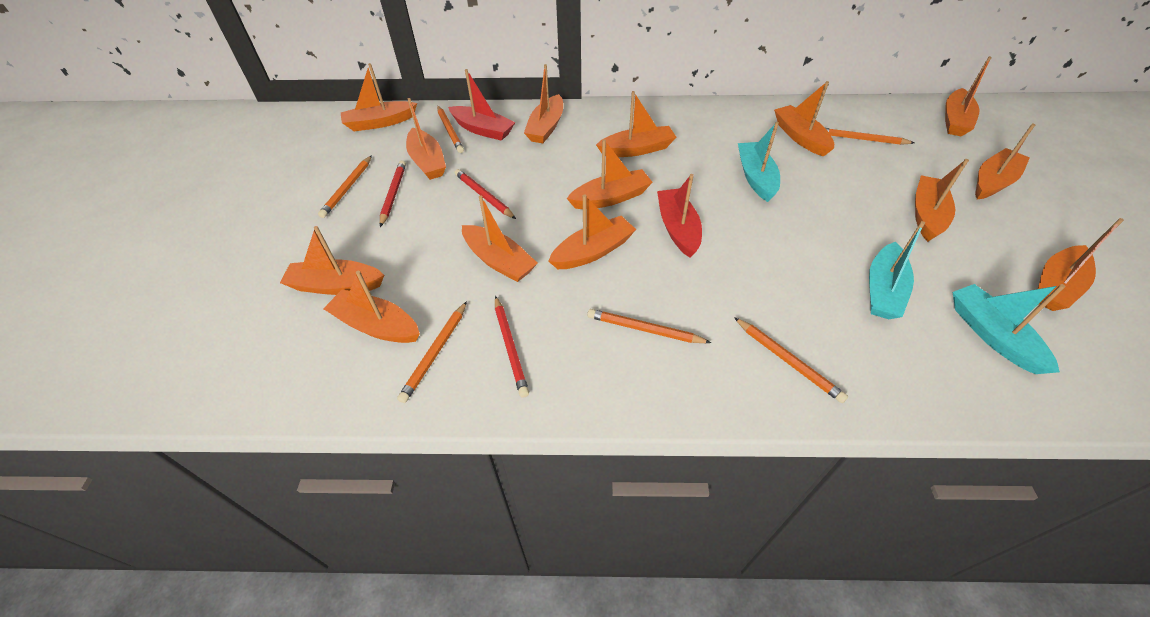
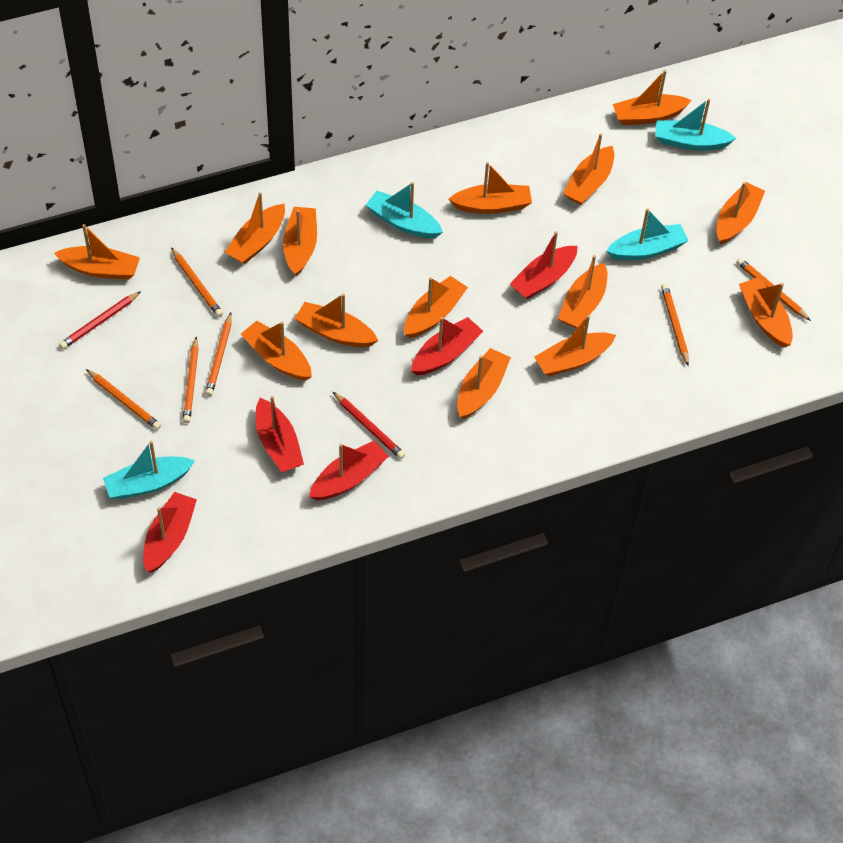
red boat: [448,69,515,141] [657,174,702,258] = 2 -> [143,492,197,573] [256,396,304,472] [309,441,389,500] [411,317,483,375] [510,231,578,299] = 5
red pencil: [380,161,406,227] [455,169,516,219] [495,296,529,398] = 3 -> [59,291,141,349] [333,392,405,459] = 2
turquoise boat: [738,122,780,202] [869,221,925,319] [953,284,1066,374] = 3 -> [103,441,195,499] [366,182,443,238] [606,208,689,260] [655,99,736,151] = 4

